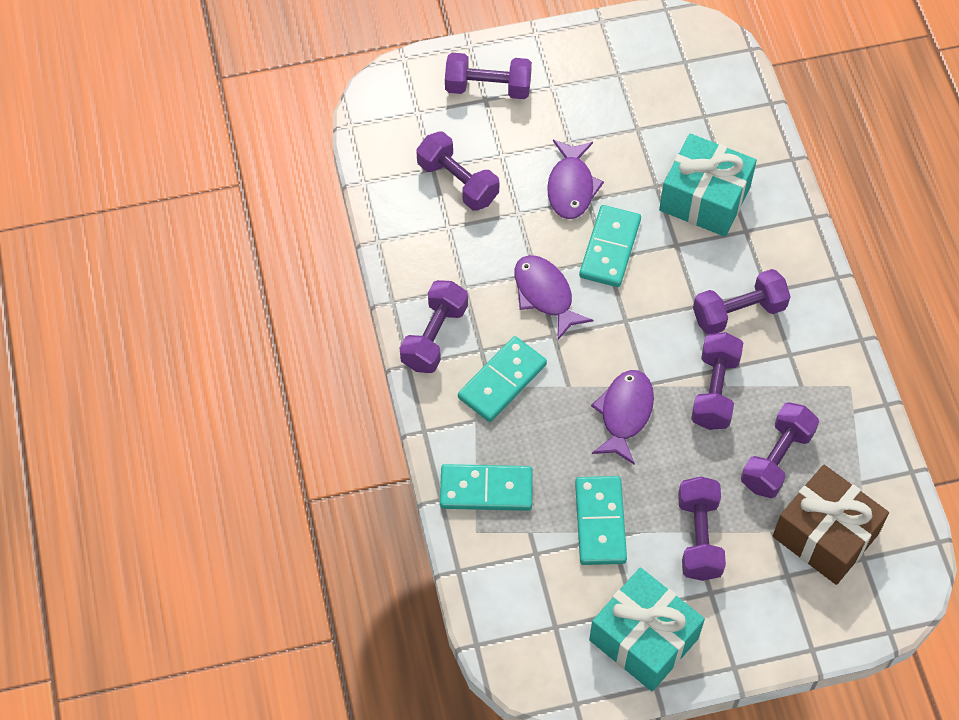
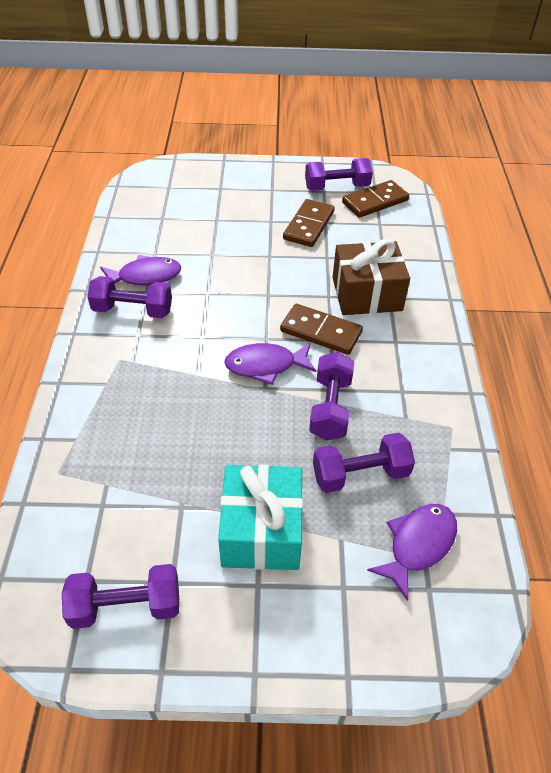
brown domino: none = 0 -> [280,304,363,355] [283,199,335,247] [342,180,409,218] = 3
purple dumbbell: [400,280,468,373] [416,131,499,211] [445,53,532,99] [678,477,726,581] [691,332,743,430] [693,269,791,334] [741,402,819,498] = 7 -> [62,564,179,629] [87,276,172,318] [305,158,373,191] [309,352,354,441] [313,433,415,493] = 5
turquoise domino: [440,464,533,511] [458,336,547,422] [575,476,627,565] [579,205,641,287] = 4 -> none = 0
turquoise gift: [589,568,705,692] [659,134,757,237] = 2 -> [218,464,303,570] = 1

